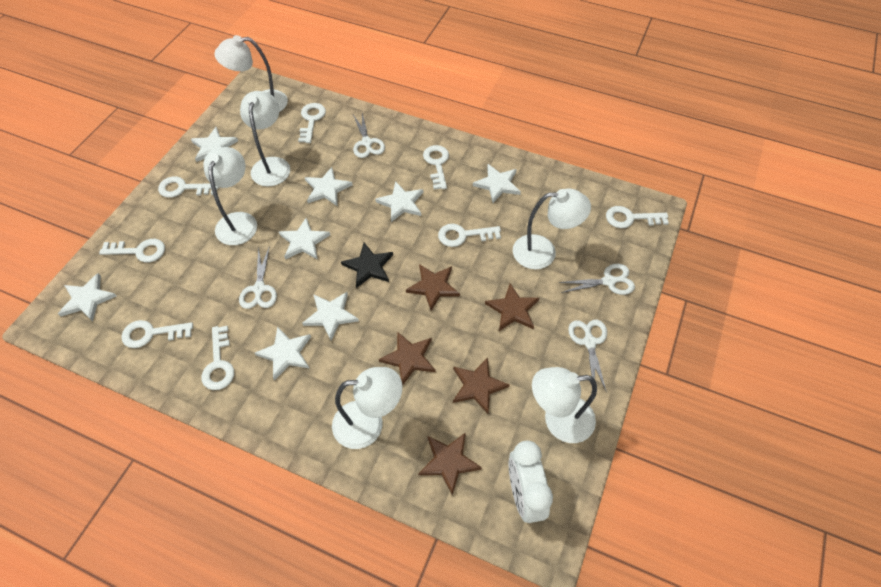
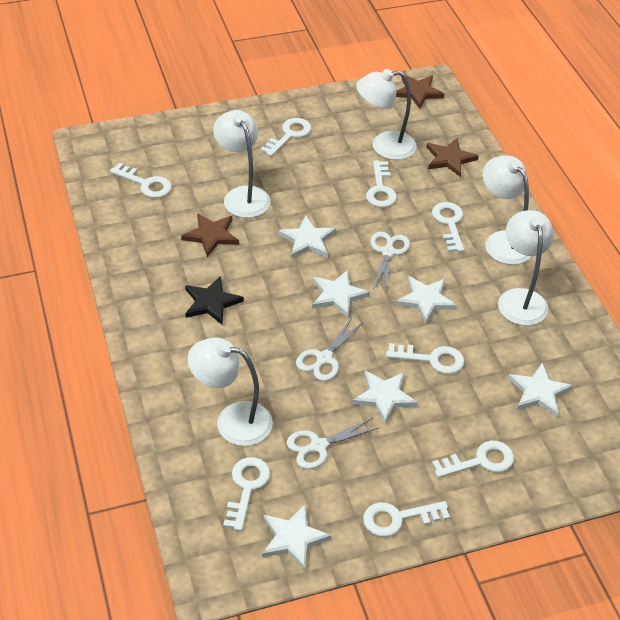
brown star: [379,332,435,386] [406,264,460,311] [418,433,482,496] [453,357,510,414] [485,283,540,331] = 5 -> [181,213,239,257] [396,75,445,109] [426,138,479,177] = 3
white clock: [509,441,553,523] = 1 -> none = 0
white lamp: [203,147,257,245] [214,35,288,112] [240,91,290,186] [332,367,402,449] [513,189,591,269] [532,367,597,443] = 6 -> [188,338,273,446] [213,110,270,218] [356,69,417,160] [483,155,531,265] [498,210,554,326] = 5
white scissors: [239,246,277,309] [353,113,385,158] [558,264,635,295] [568,319,607,392] = 4 -> [287,418,378,469] [296,319,362,381] [370,232,410,289] = 3
white star: [58,273,117,322] [191,127,238,162] [255,326,311,381] [279,218,330,260] [302,292,359,341] [305,167,352,206] [375,181,423,222] [473,164,521,203] = 8 -> [262,504,332,570] [278,216,336,258] [312,270,370,318] [352,371,418,424] [396,276,457,323] [508,362,573,417] = 6

